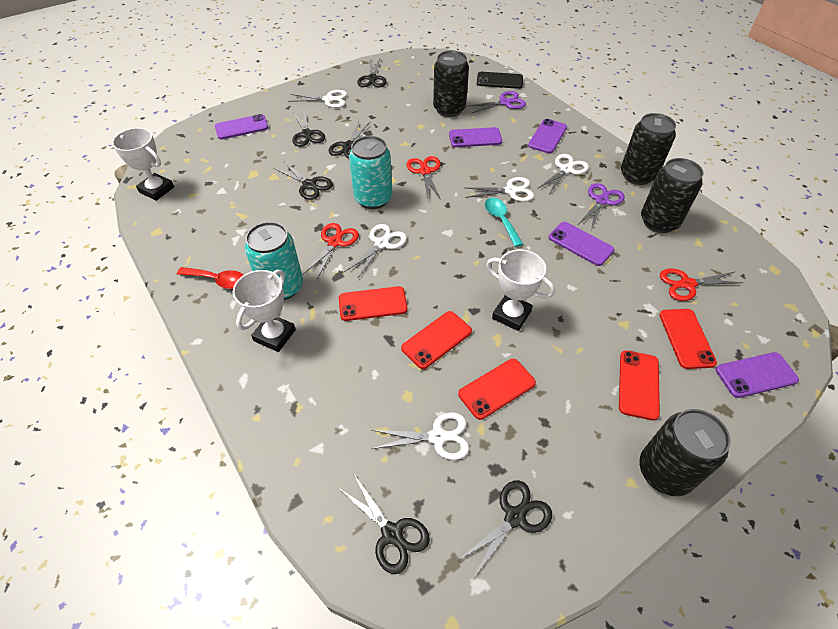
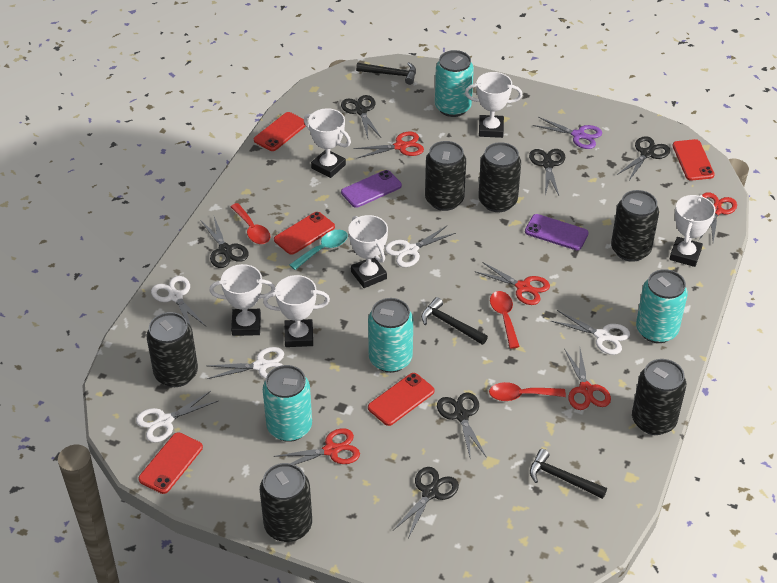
black can: [433,50,469,117] [621,113,676,185] [639,409,731,496] [641,158,704,233] = 4 -> [147,312,198,387] [260,463,312,542] [425,141,466,211] [478,142,521,212] [611,190,659,262] [632,359,686,435] = 6
black hammer: none = 0 -> [356,62,416,85] [421,297,488,345] [530,449,607,499] = 3
black phone: [477,72,523,89] = 1 -> none = 0
purple phone: [215,114,268,139] [449,127,502,147] [528,119,567,153] [549,222,615,266] [716,352,799,398] = 5 -> [341,170,402,208] [525,214,589,250] = 2
purple scissors: [466,91,526,113] [578,183,625,230] = 2 -> [533,117,602,149] = 1
red scissors: [303,223,359,279] [406,156,441,201] [660,269,744,301] = 3 -> [274,428,360,465] [353,132,424,158] [474,262,550,305] [564,348,611,410] [699,192,737,242] = 5
red spoon: [177,267,244,289] = 1 -> [231,203,271,244] [489,382,566,401] [490,291,520,349] = 3
turquoise can: [245,222,303,300] [349,136,392,209] = 2 -> [263,365,312,442] [368,298,413,373] [435,50,474,117] [636,269,688,343] = 4
white trophy: [112,128,174,201] [233,269,296,352] [486,250,555,331] = 3 -> [209,264,275,336] [263,275,330,347] [304,108,351,178] [348,215,388,288] [465,72,522,138] [669,195,716,267] = 6

